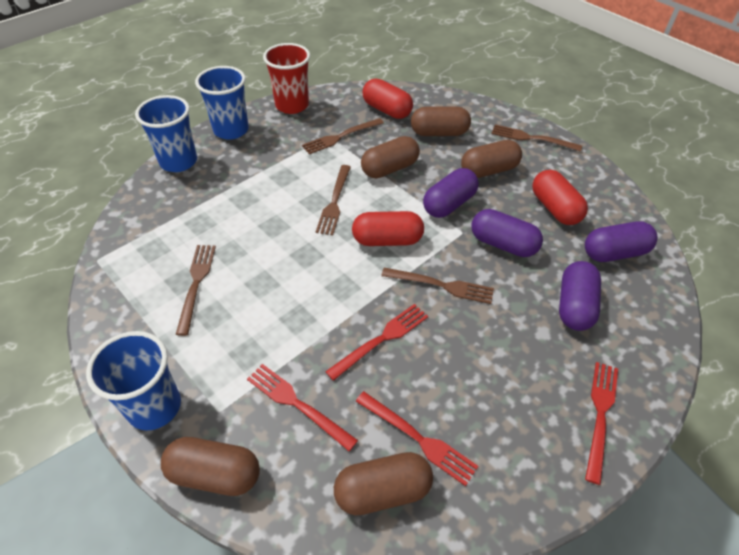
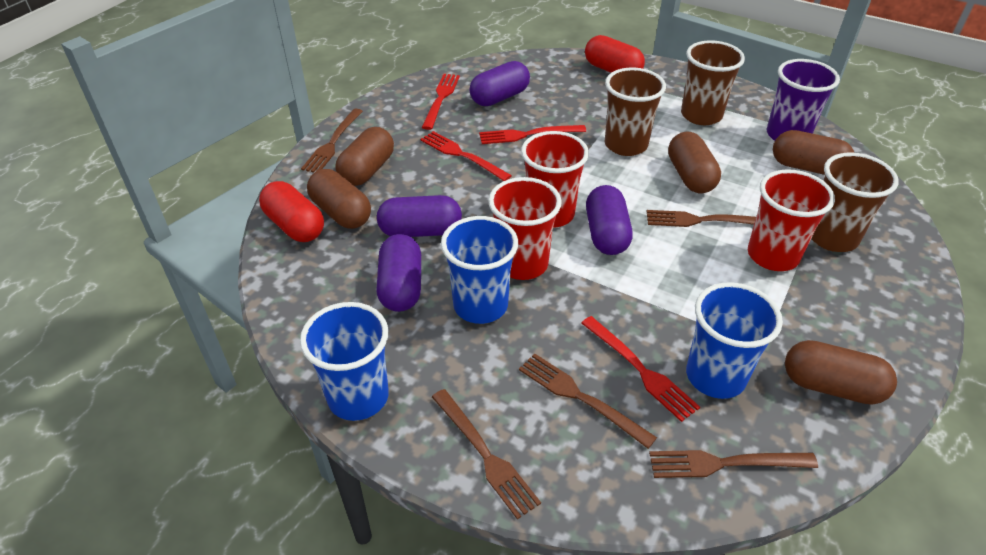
brown cup: none = 0 -> [605,67,666,156] [681,40,745,125] [811,152,899,252] = 3
purple cup: none = 0 -> [767,59,840,141] = 1
red capsule: [352,211,424,246] [362,79,413,119] [532,170,588,225] = 3 -> [259,181,324,242] [585,35,645,73] = 2
red cup: [263,43,310,114] = 1 -> [488,177,562,280] [521,131,589,228] [748,169,835,271] = 3

